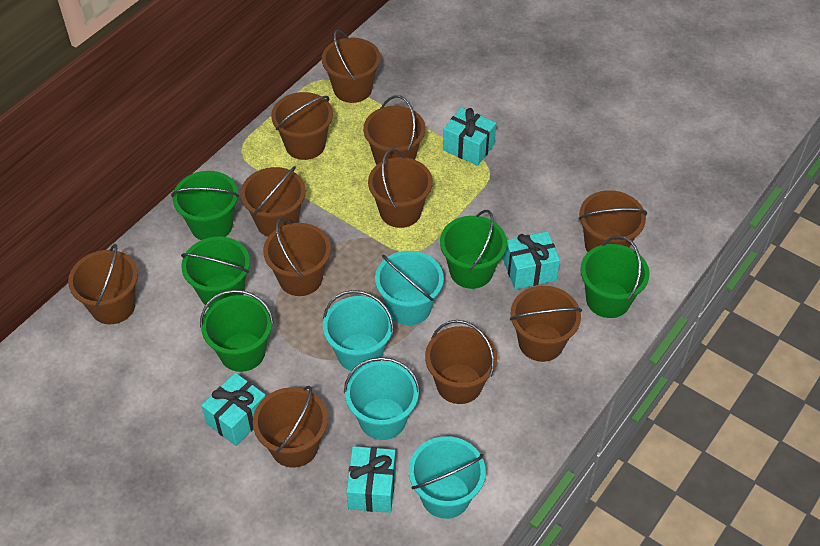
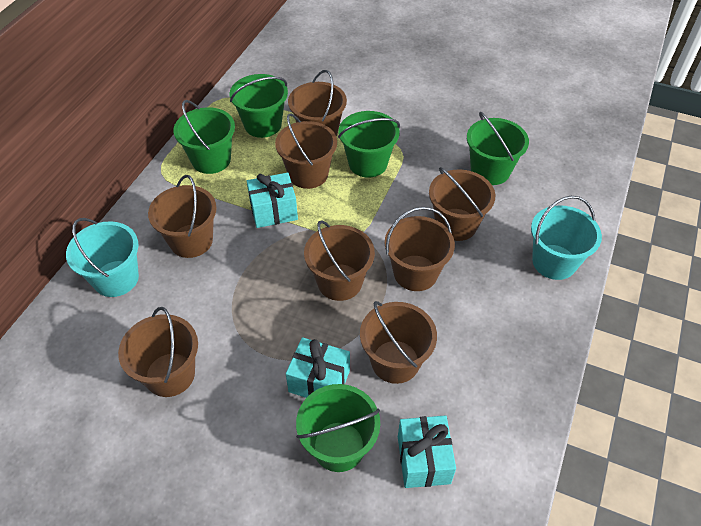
brown bucket: [68,244,138,324] [240,166,306,237] [253,386,328,468] [263,218,331,296] [271,92,333,160] [322,30,381,103] [363,95,425,165] [368,148,433,228] [425,320,497,404] [510,286,582,362] [579,190,647,252] = 11 -> [118,307,198,397] [148,175,217,258] [275,113,337,189] [288,70,347,137] [304,221,375,301] [360,301,437,384] [385,207,455,291] [429,167,495,241] = 8
turquoise bucket: [323,290,394,371] [344,357,420,440] [375,251,444,325] [409,436,486,519] = 4 -> [66,218,139,297] [531,196,602,280] = 2
turquoise gift: [201,373,266,446] [346,446,396,513] [443,107,496,166] [503,231,560,290] = 4 -> [247,173,298,228] [286,337,350,398] [398,415,456,488] = 3

